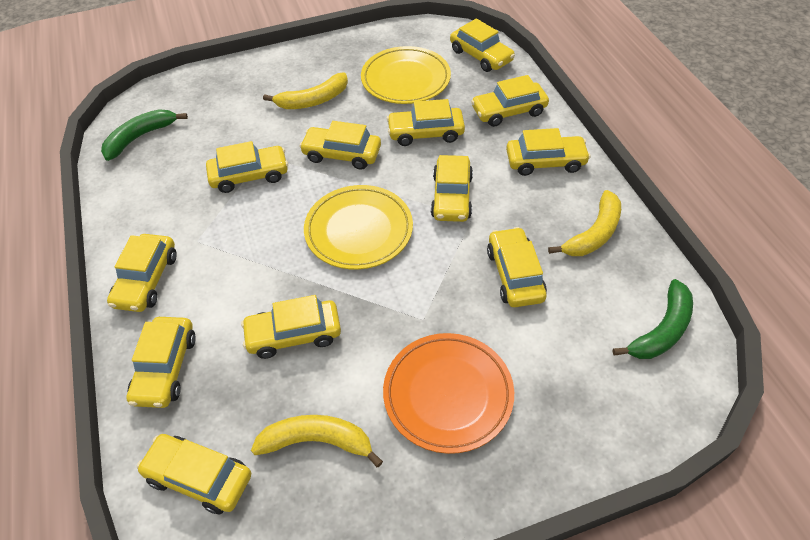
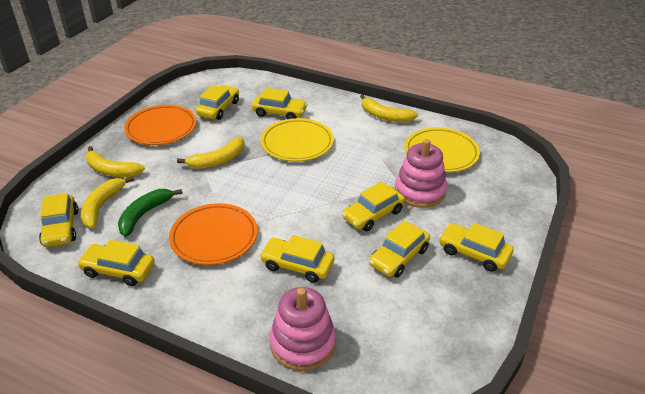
green banana: [101,109,188,161] [613,279,693,359] = 2 -> [118,189,183,237] = 1
orange plate: [383,333,514,454] = 1 -> [124,105,196,145] [169,203,258,265] = 2
pink stacking toy: none = 0 -> [270,287,336,371] [395,139,447,208] = 2
yellow banana: [251,415,383,467] [263,72,348,109] [548,190,621,256] = 3 -> [81,176,134,228] [86,146,145,177] [177,137,245,169] [360,94,418,122] = 4
yellow car: [107,234,177,312] [126,317,196,408] [137,434,251,514] [206,141,288,193] [241,295,341,359] [299,121,381,170] [387,99,465,146] [431,155,473,222] [450,18,515,72] [471,75,549,127] [487,227,547,307] [506,128,590,176] = 12 -> [39,193,79,247] [77,240,155,286] [196,85,239,120] [252,88,308,119] [259,235,334,283] [342,181,405,231] [369,220,430,278] [439,223,513,272] = 8

